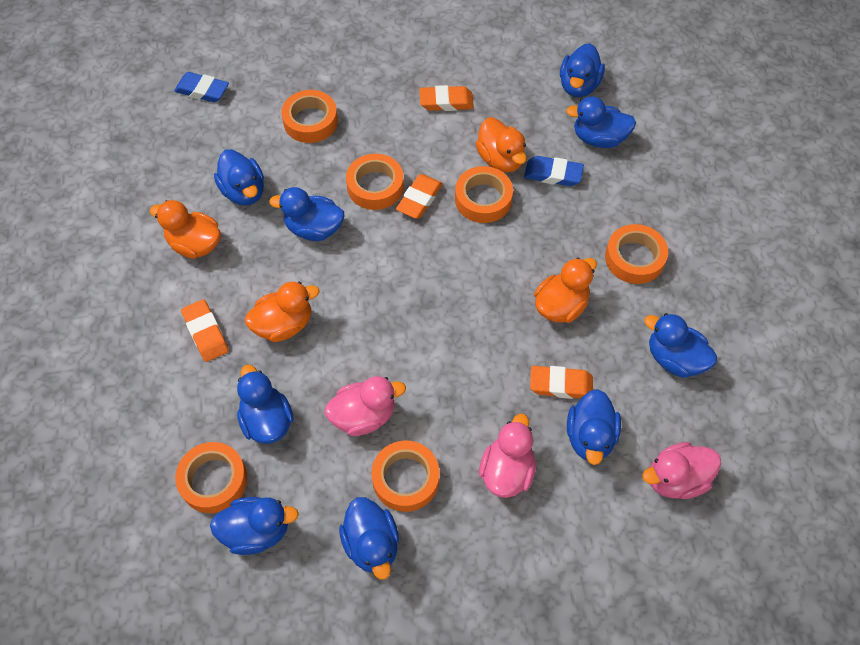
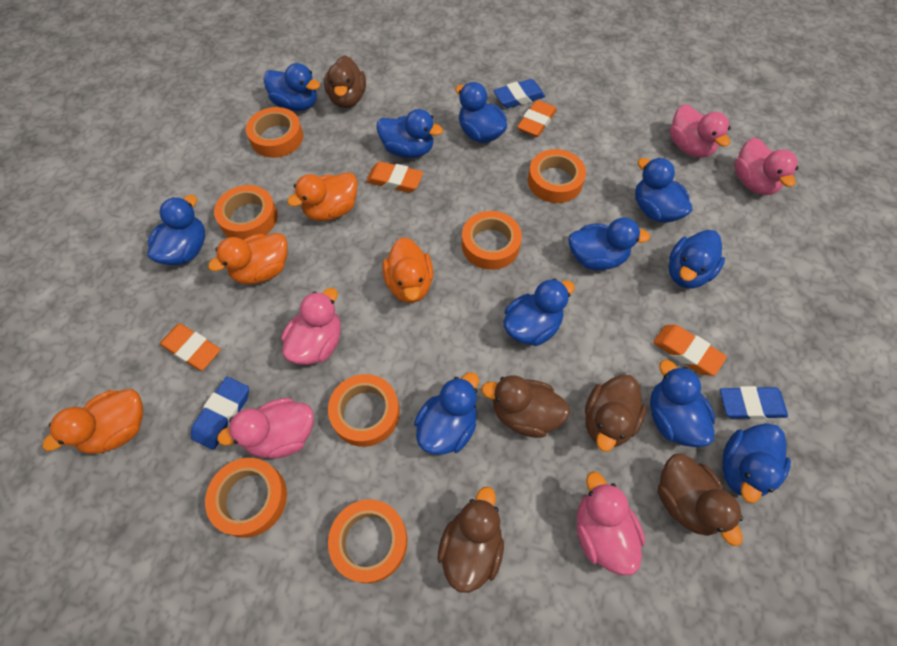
blue duck: [210,497,299,555] [214,149,264,205] [237,365,294,444] [269,187,344,241] [339,497,399,580] [560,43,605,97] [566,96,636,148] [567,389,621,465] [644,313,717,378] = 9 -> [147,195,205,265] [263,63,320,111] [376,109,443,158] [414,372,479,455] [455,82,507,143] [504,279,575,346] [568,217,650,270] [635,158,692,223] [650,360,716,447] [669,230,725,288] [722,423,791,503] = 11
blue eraser: [174,72,229,103] [524,156,584,186] = 2 -> [191,377,249,450] [493,79,545,108] [720,386,788,420] = 3
brown duck: none = 0 -> [324,55,366,108] [438,487,504,593] [481,375,570,438] [585,374,646,452] [657,454,743,546] = 5
orange tape: [175,442,247,513] [281,90,338,143] [346,154,404,210] [371,441,439,512] [455,166,513,223] [605,224,668,284] = 6 -> [205,458,287,538] [214,185,278,240] [246,107,303,158] [328,374,400,447] [328,499,407,583] [462,211,522,270] [528,149,586,203] = 7
pink duck: [325,376,406,436] [479,414,536,498] [642,442,721,499] = 3 -> [217,398,314,459] [282,288,341,365] [577,472,645,576] [670,104,730,158] [734,138,798,195] = 5

